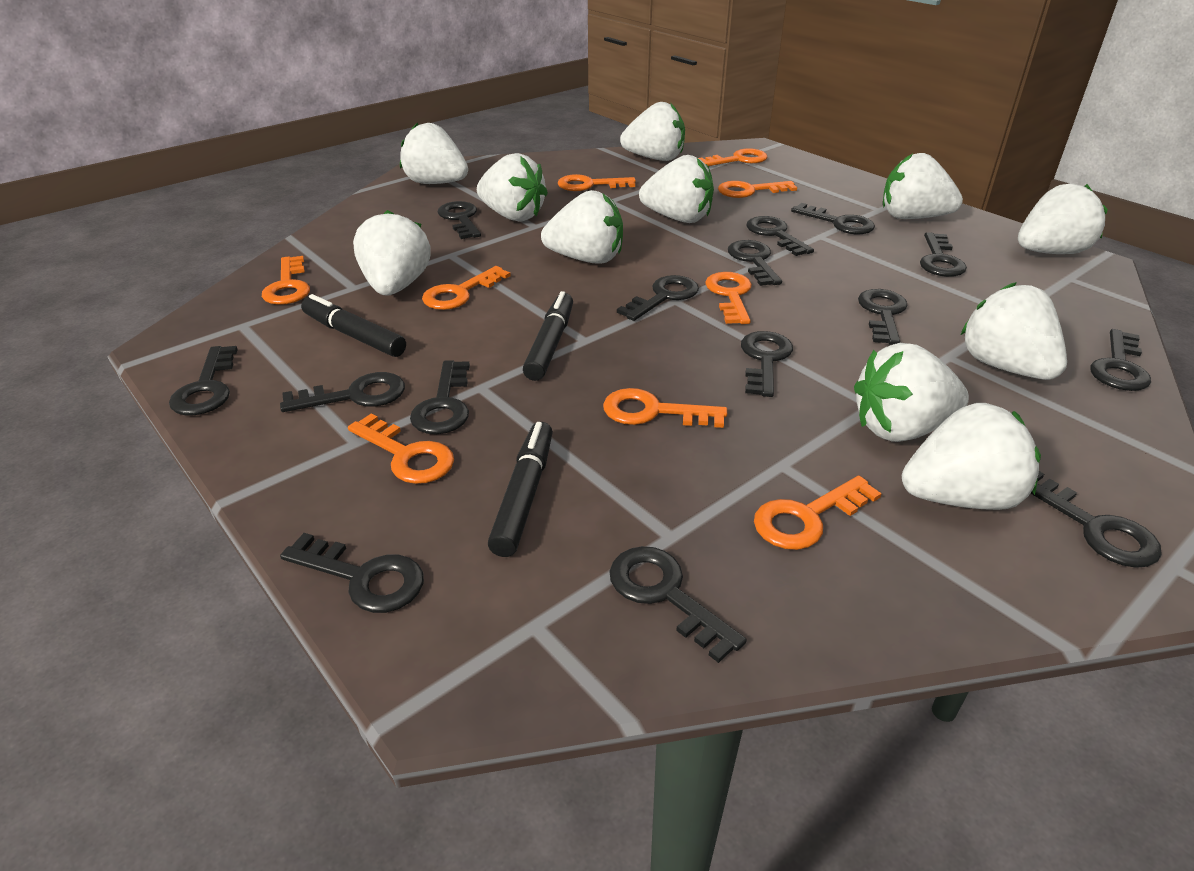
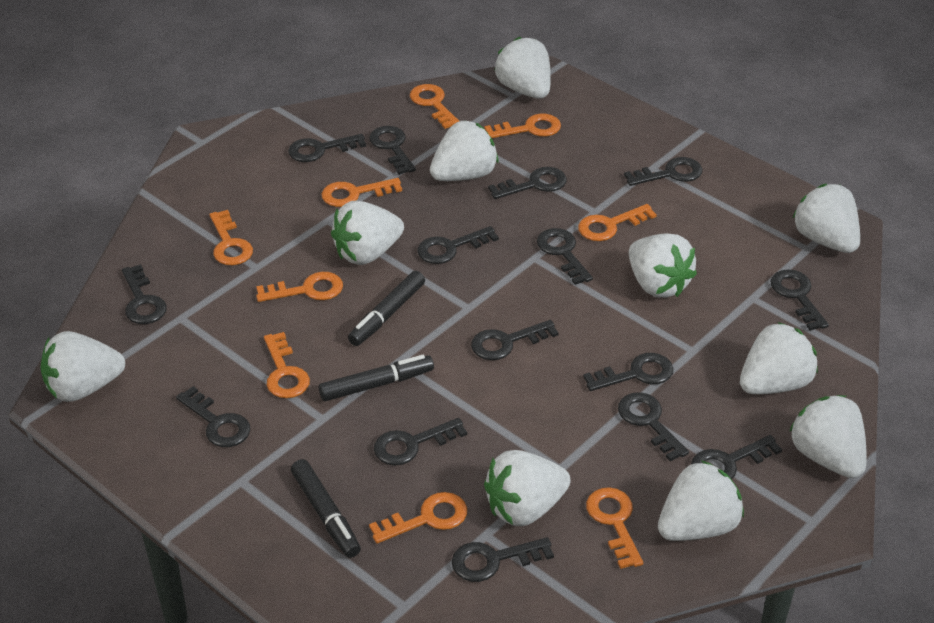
white strawberry: [353,210,430,296] [400,122,468,184] [477,153,548,221] [541,190,623,264] [620,102,685,161] [639,155,714,223] [854,343,969,442] [883,153,963,219] [902,403,1041,510] [961,282,1067,380] [1018,184,1108,254] = 11 -> [40,331,125,402] [331,200,404,265] [430,121,498,181] [484,450,571,526] [495,37,551,99] [629,233,697,298] [658,460,744,541] [740,322,818,394] [789,395,867,478] [792,184,860,253] = 10

